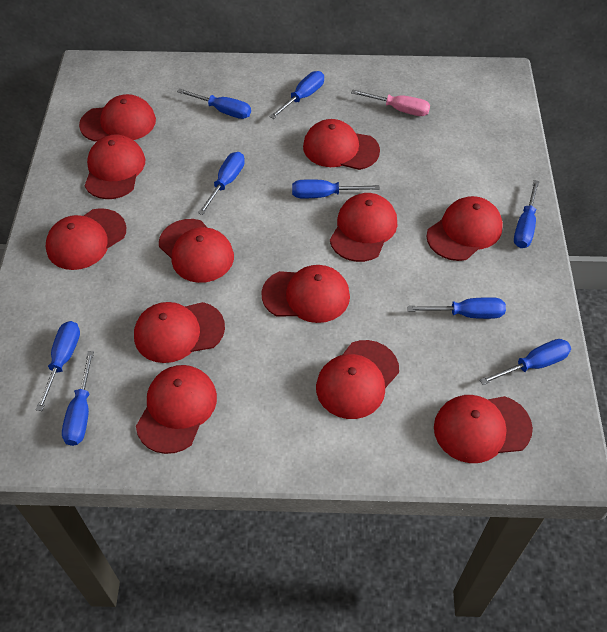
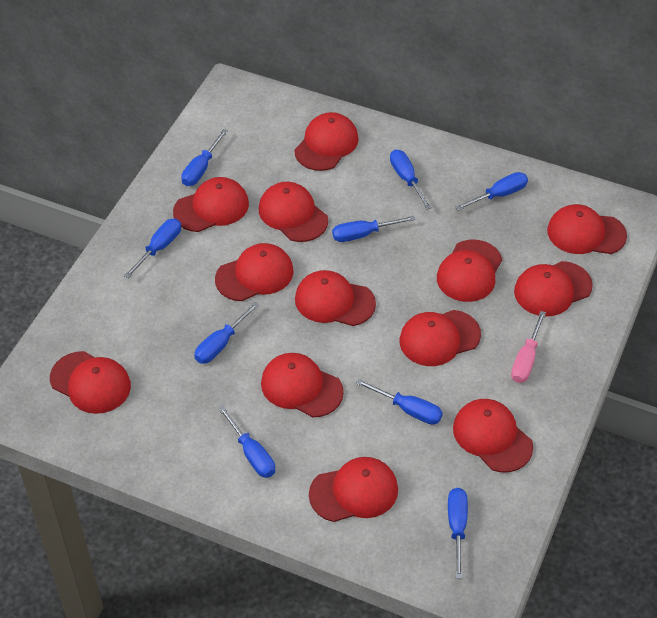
red cap: [46,208,126,270] [79,94,156,142] [85,135,145,199] [134,302,225,363] [136,365,217,454] [159,219,234,283] [261,265,350,323] [303,119,380,170] [316,340,399,419] [330,193,397,262] [426,196,503,261] [434,395,533,463] = 12 -> [50,351,131,414] [173,177,249,232] [215,243,294,301] [259,182,328,242] [261,353,344,417] [294,112,358,171] [295,270,376,326] [309,457,398,522] [399,310,481,366] [437,240,502,302] [453,399,533,472] [514,261,593,317] [547,204,627,254] = 13

